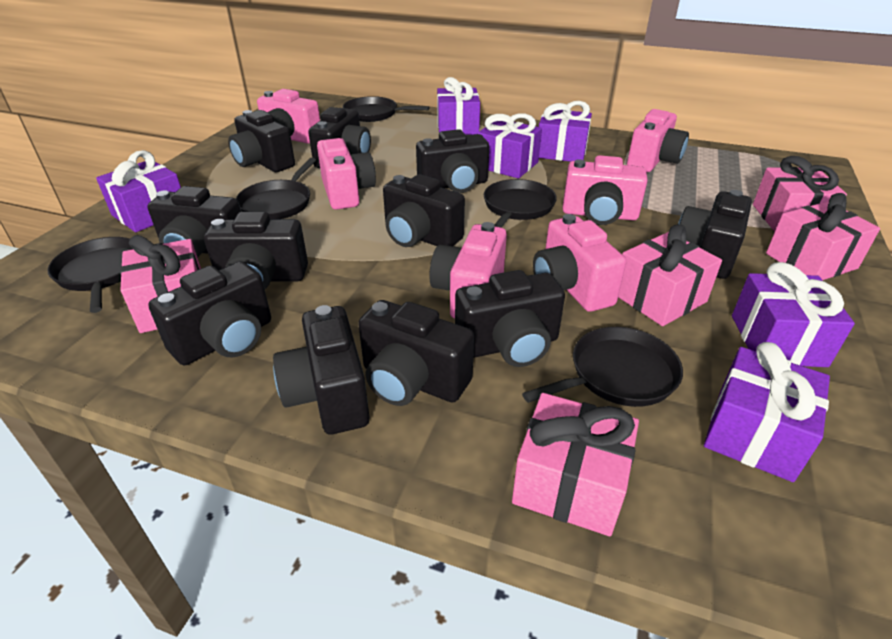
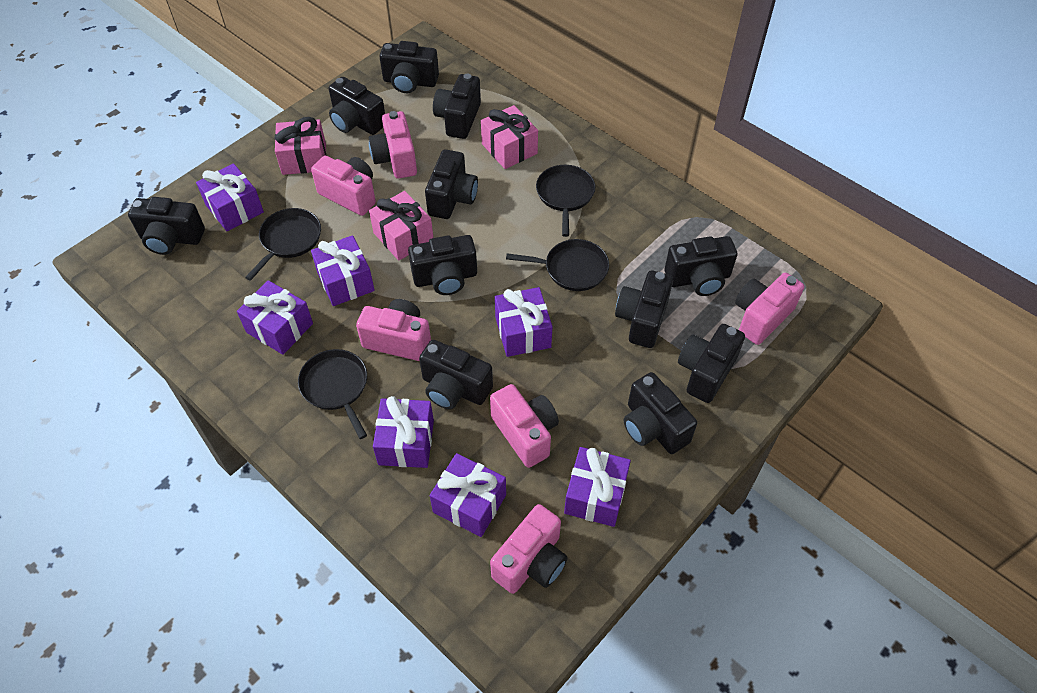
black pan: [48,237,132,313] [236,158,316,219] [343,96,429,122] [484,179,557,227] [522,327,683,407] = 5 -> [245,208,321,281] [298,349,367,439] [506,239,609,291] [536,165,595,237] = 4
pink gift: [120,235,201,333] [512,393,639,536] [618,224,722,326] [753,156,847,232] [766,193,880,280] = 5 -> [275,117,326,175] [369,191,433,261] [481,105,538,169] = 3
purple gift: [96,150,181,232] [437,77,480,135] [477,113,542,179] [539,101,592,162] [704,342,830,482] [732,262,855,367] = 6 -> [196,163,264,231] [237,280,313,355] [311,235,375,306] [373,396,434,468] [430,453,506,537] [495,287,553,357] [564,447,631,527] = 7

